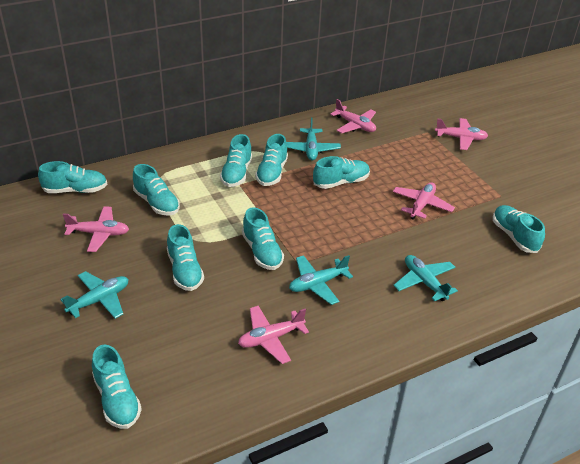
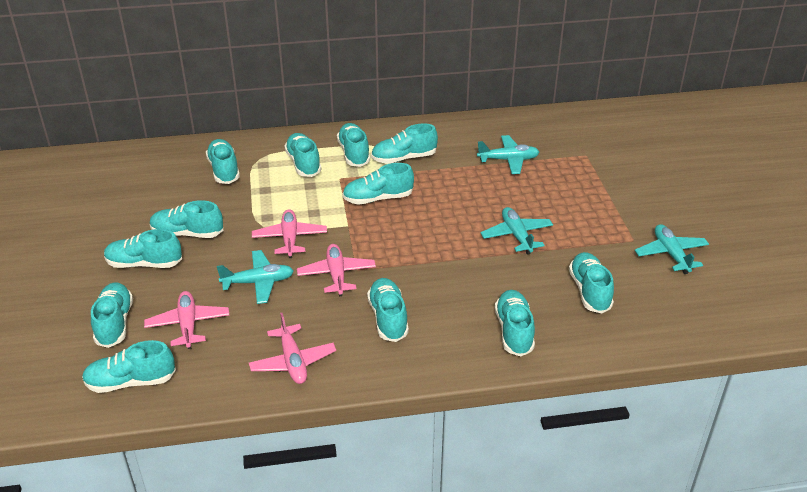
pink plane: [63,206,129,252] [238,306,309,364] [330,99,376,133] [393,182,455,220] [435,118,488,150] = 5 -> [144,291,229,349] [249,313,336,384] [252,209,327,258] [297,244,376,296] = 4
turquoise shoe: [38,161,107,193] [92,345,142,429] [133,164,180,216] [167,224,204,291] [220,134,252,187] [242,207,284,270] [255,134,288,186] [313,156,370,189] [493,205,545,253] = 9 -> [82,340,176,393] [91,282,133,348] [104,229,182,268] [150,200,223,238] [206,139,240,184] [284,133,322,177] [337,123,370,167] [342,163,414,205] [367,278,409,342] [371,123,438,164] [495,290,535,356] [569,252,614,313] = 12

